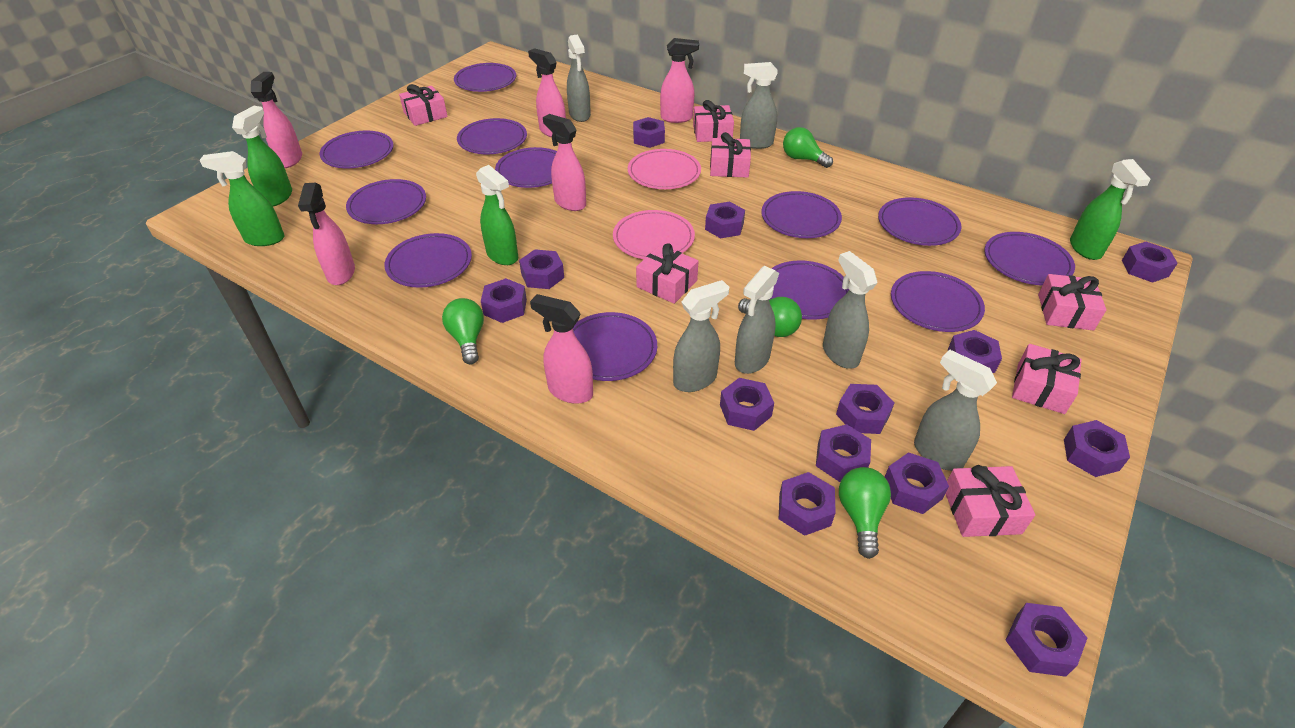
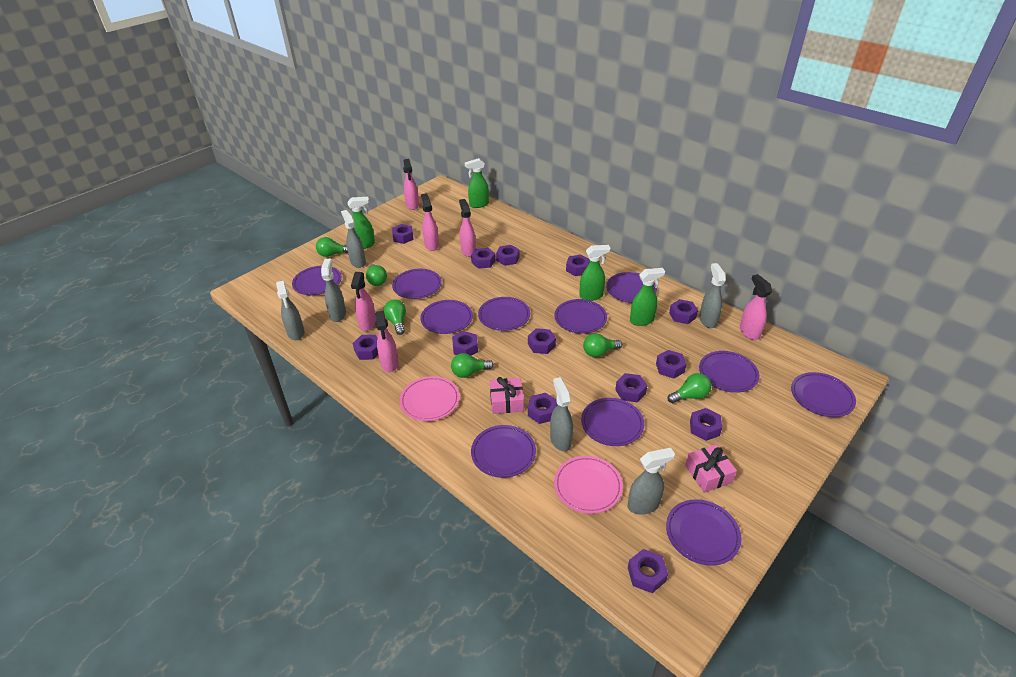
green light bulb: [442,298,484,365] [738,297,802,337] [783,127,833,168] [839,467,891,559] = 4 -> [316,237,348,257] [366,264,387,286] [383,300,406,335] [451,353,494,378] [583,333,622,357] [668,373,712,403] = 6
pink gift: [399,84,448,126] [636,243,699,304] [693,100,734,142] [710,132,751,178] [945,465,1035,537] [1012,344,1082,414] [1038,274,1106,331] = 7 -> [490,377,524,414] [685,444,737,493] = 2
purple plate: [320,131,393,168] [346,179,426,224] [384,233,472,288] [454,63,516,92] [457,118,527,154] [495,147,557,188] [573,312,657,381] [761,191,842,238] [769,260,849,320] [878,197,961,246] [891,271,985,332] [984,232,1075,286] = 12 -> [292,266,342,295] [392,269,442,299] [420,300,473,334] [471,425,536,478] [478,297,530,331] [554,299,607,334] [581,398,644,446] [606,272,657,303] [666,499,742,565] [699,351,759,393] [791,372,856,417] = 11

